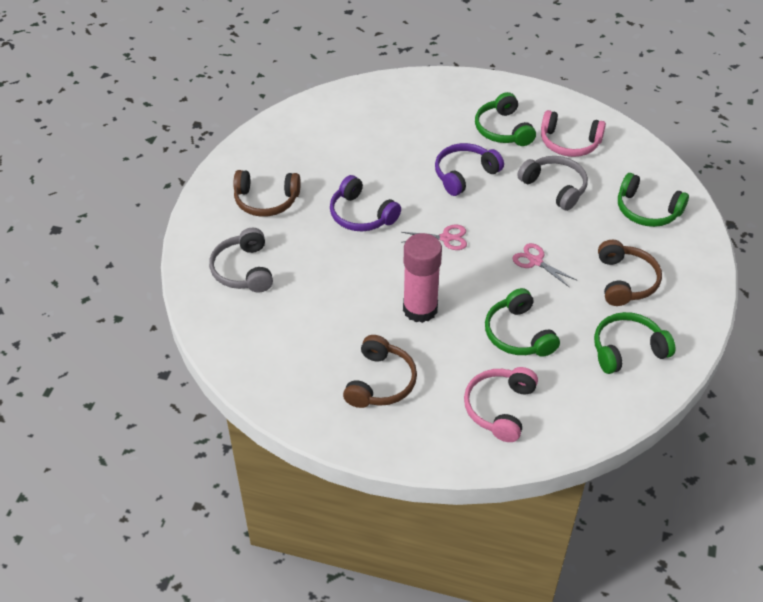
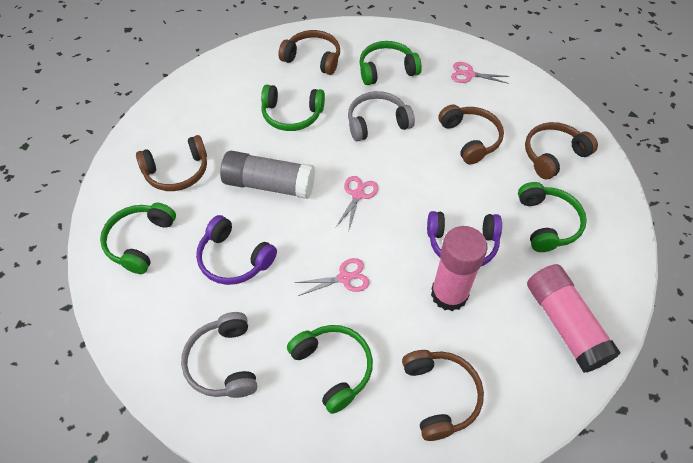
brown headphones: [233,170,301,217] [343,335,417,408] [598,240,662,306] = 3 -> [136,135,207,191] [278,30,340,75] [402,350,484,441] [438,105,504,164] [525,122,598,179] = 5
green headphones: [475,92,536,146] [485,288,560,357] [594,312,675,374] [618,173,689,227] = 4 -> [100,203,176,274] [261,85,325,131] [287,325,373,414] [359,41,422,85] [518,182,587,252] = 5
grey glue stick: none = 0 -> [220,151,315,199] = 1
pink glue stick: [403,233,442,323] = 1 -> [431,226,488,311] [527,264,621,373] = 2
pink headphones: [464,367,538,442] [541,110,606,157] = 2 -> none = 0
pink scissors: [401,225,467,250] [512,243,578,288] = 2 -> [295,258,369,296] [336,176,378,229] [451,62,509,84] = 3

